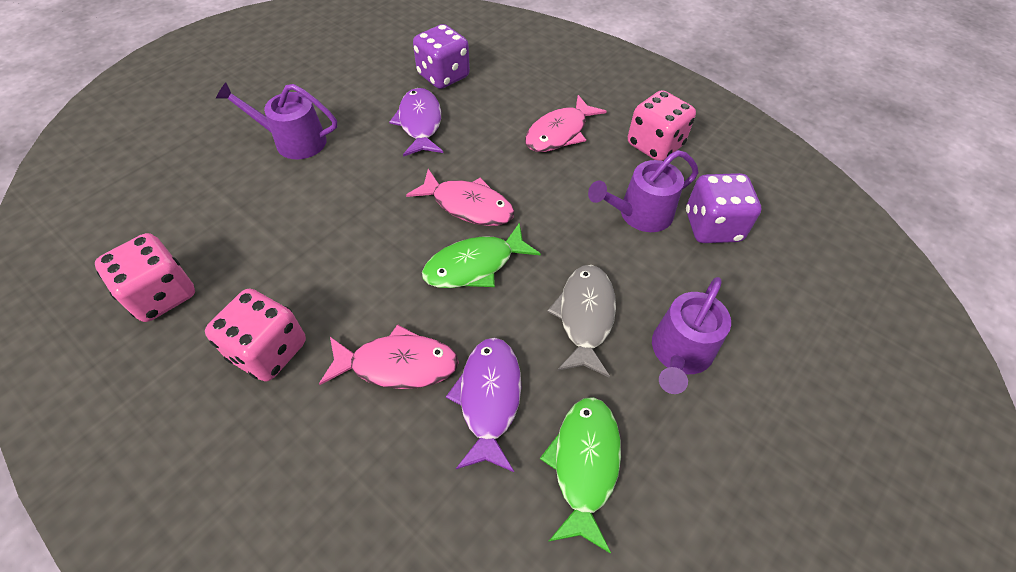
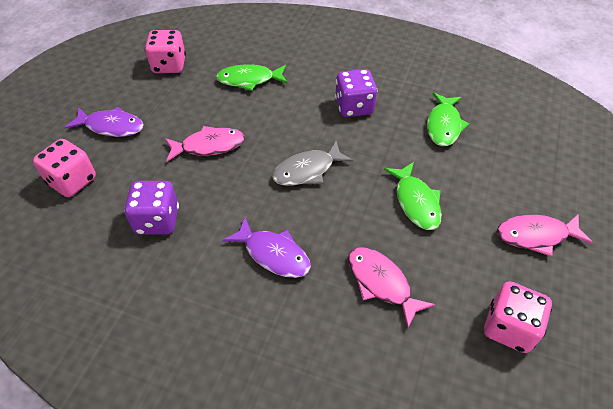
green fish: [422,222,541,288] [540,397,621,554] = 2 -> [216,64,288,91] [384,162,442,230] [427,93,469,146] = 3
purple watering can: [216,82,337,159] [588,150,698,232] [652,277,731,394] = 3 -> none = 0

